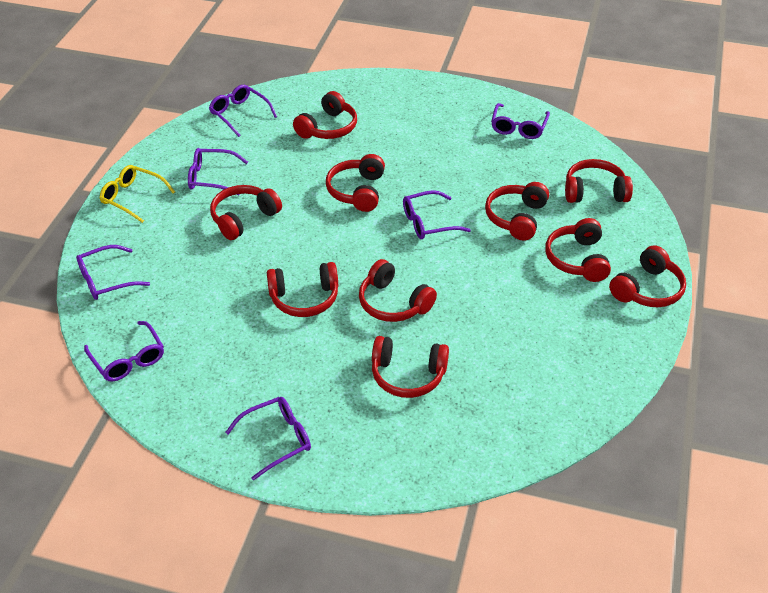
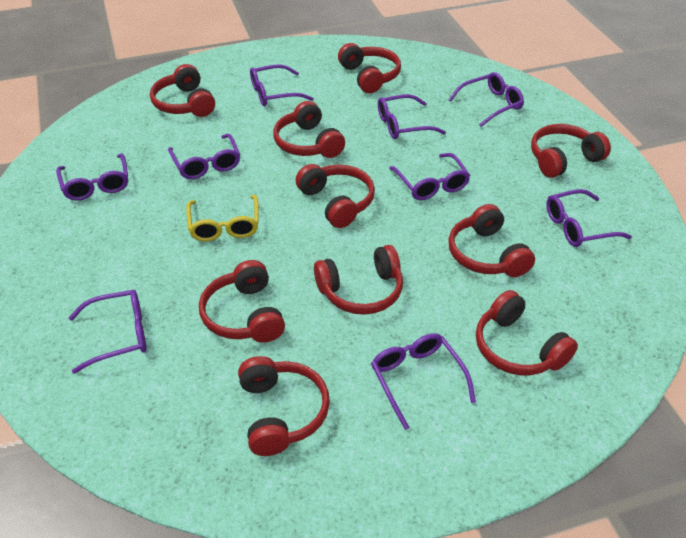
purple glasses: [76,245,150,300] [84,321,164,381] [188,148,248,196] [209,85,277,137] [225,397,311,481] [403,190,471,239] [491,103,550,139] = 7 -> [56,154,128,201] [69,290,146,374] [168,134,240,179] [250,64,314,106] [371,333,476,430] [378,94,446,139] [389,153,470,200] [449,72,524,127] [546,189,632,247] = 9

